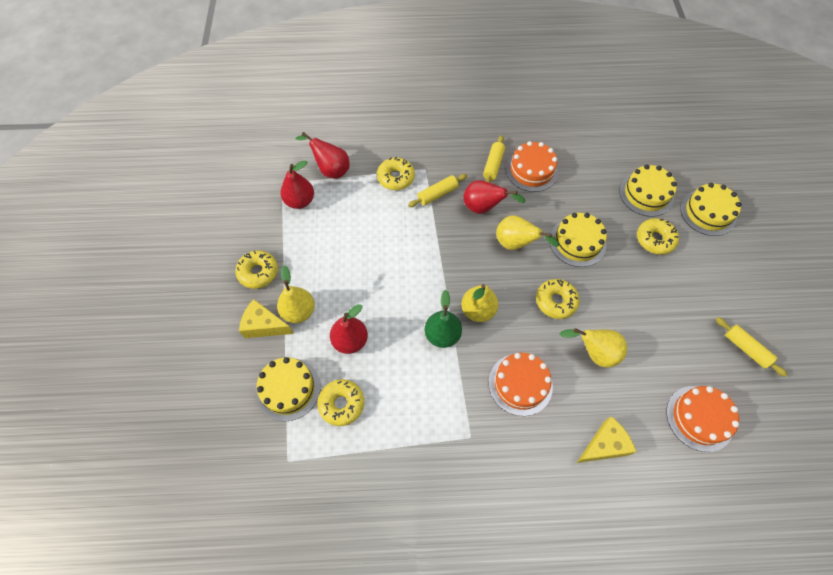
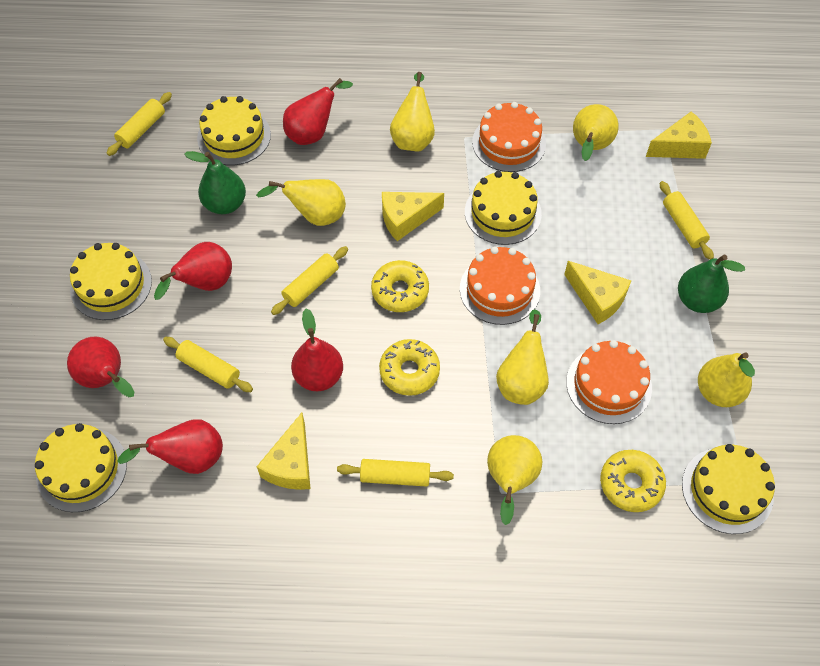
green pear: [425,290,462,348] = 1 -> [184,151,246,214] [678,254,745,313] = 2
red pear: [280,160,314,209] [296,132,350,179] [330,304,368,354] [463,180,526,214] = 4 -> [67,337,134,397] [117,419,223,474] [154,242,232,300] [283,78,353,145] [291,308,343,391] = 5
yellow cake: [256,357,321,421] [550,213,607,267] [619,165,677,217] [680,183,742,236] = 4 -> [35,423,127,512] [70,243,152,320] [197,96,271,165] [465,171,542,245] [682,444,775,534] = 5
yellow cheese: [239,299,294,338] [577,416,637,463] = 2 -> [257,413,311,490] [382,192,444,241] [564,261,631,324] [646,111,712,159] = 4
yellow donut: [235,250,278,289] [317,379,364,426] [377,157,415,190] [536,279,580,319] [637,218,679,255] = 5 -> [371,260,429,312] [379,339,440,396] [600,450,666,512] = 3
yellow pear: [277,265,315,323] [461,284,498,322] [496,215,559,250] [560,328,627,367] = 4 -> [256,179,346,226] [390,72,435,152] [487,435,542,525] [496,310,549,405] [573,104,619,161] [698,352,755,407] = 6
yellow rolling pin: [408,174,467,207] [483,135,505,183] [715,317,788,377] = 3 -> [106,92,172,156] [163,337,253,392] [271,246,348,315] [337,459,454,487] [660,181,714,260] = 5

